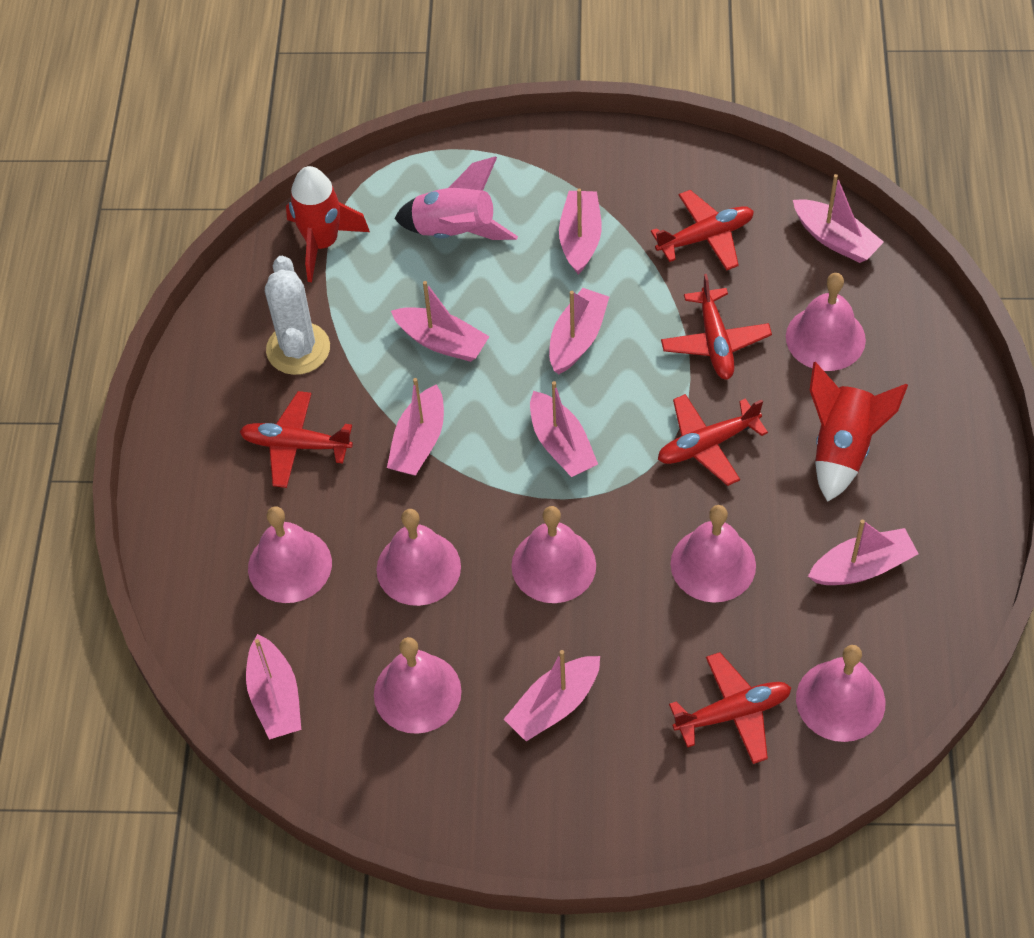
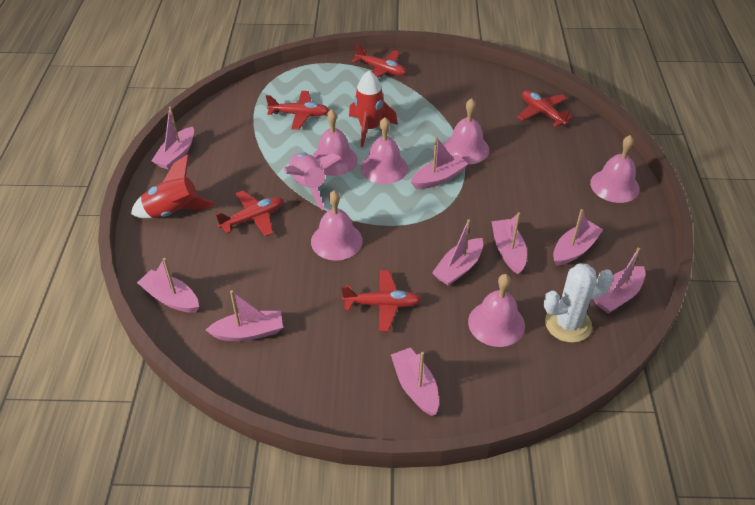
pink bell: [248,506,332,603] [374,637,462,734] [376,509,461,606] [511,506,596,603] [671,505,756,603] [786,273,866,371] [796,645,885,742] = 7 -> [311,191,363,261] [312,109,358,176] [361,117,408,184] [444,98,489,164] [468,274,525,347] [590,135,640,203] = 6

